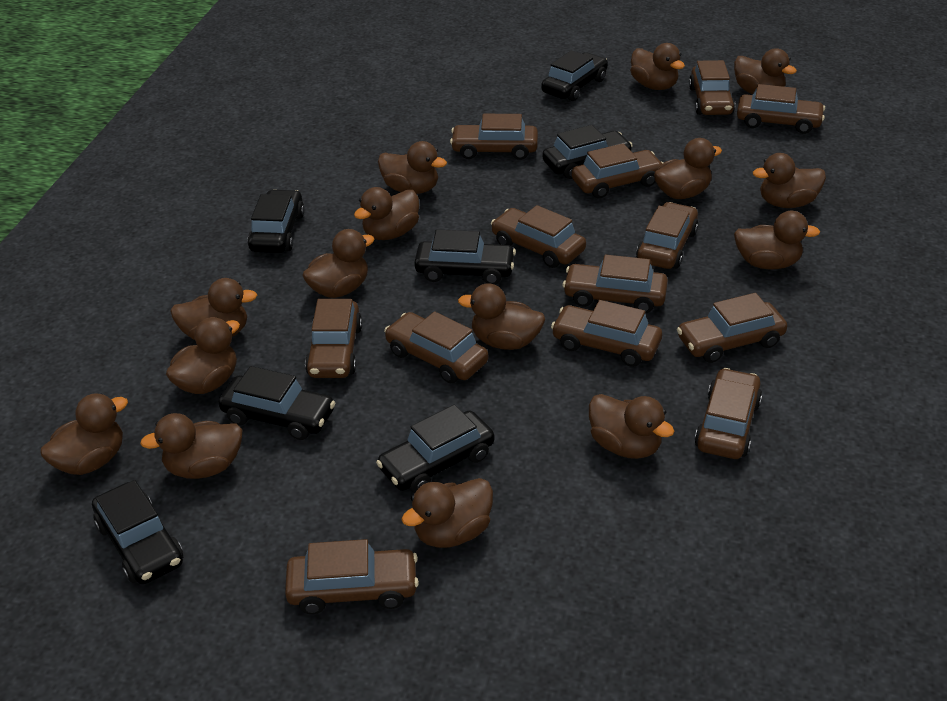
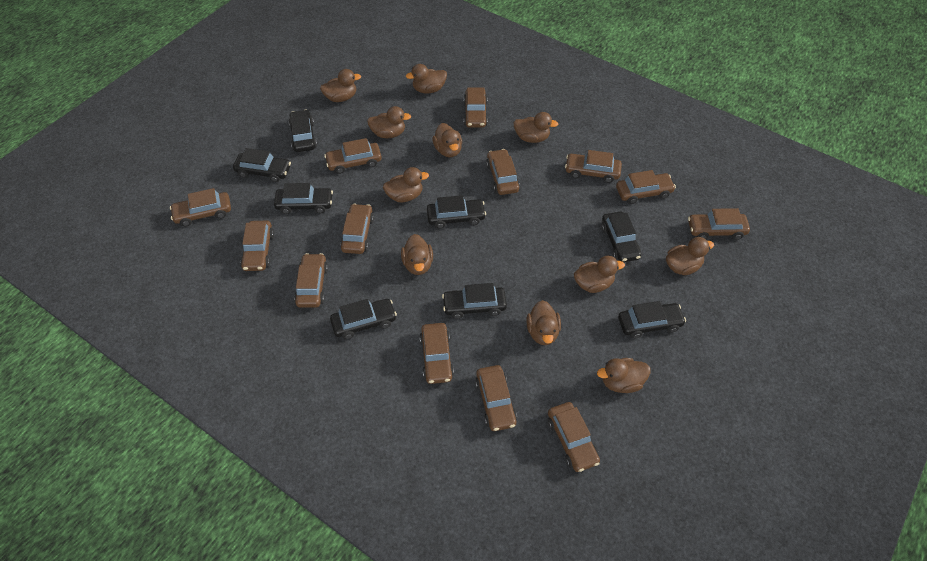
black car: [92,480,183,584] [219,366,335,440] [247,189,305,253] [376,405,494,493] [414,230,516,285] [541,50,608,101] [542,125,633,179] = 7 -> [233,148,291,182] [274,183,333,214] [289,110,317,152] [330,299,397,339] [427,195,486,229] [442,283,507,319] [601,212,641,262] [618,301,686,339] = 8
brown duck: [40,394,128,475] [140,413,242,479] [166,317,240,394] [170,278,257,340] [302,229,374,298] [354,187,419,240] [378,141,447,194] [401,478,493,548] [458,283,545,350] [589,394,674,459] [630,43,685,90] [654,138,722,199] [734,48,797,94] [734,211,820,269] [753,153,826,208] = 15 -> [320,69,361,102] [367,106,411,138] [383,167,429,202] [401,234,433,275] [406,64,447,94] [432,123,462,157] [513,112,558,143] [526,300,561,345] [574,256,625,293] [597,358,650,393] [666,237,714,275] = 11

